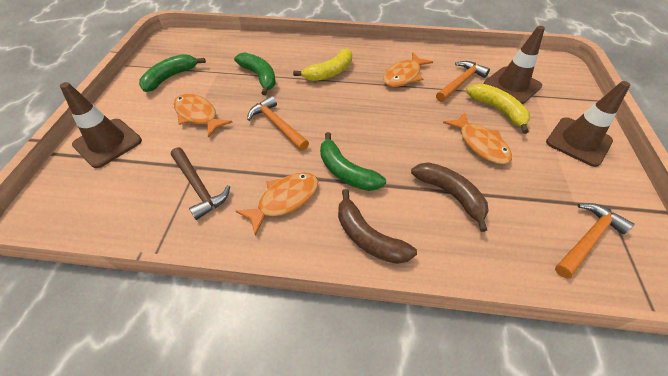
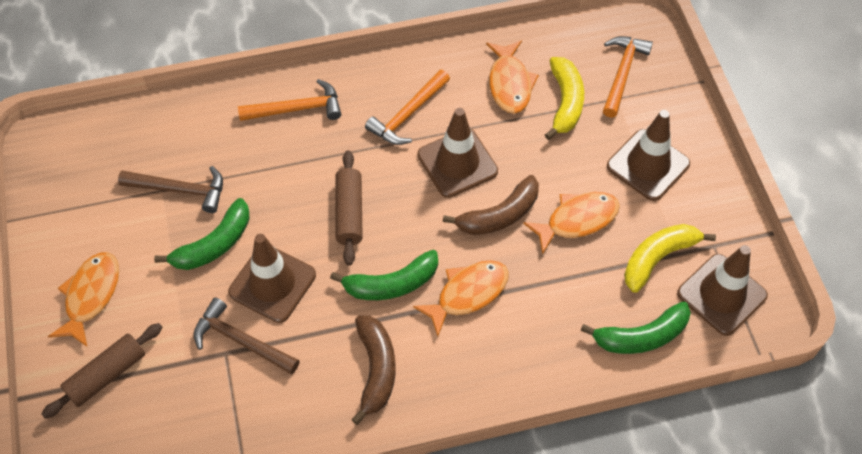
brown hammer: [171,148,230,220] = 1 -> [118,166,223,213] [194,298,300,374] = 2
brown rolling pin: none = 0 -> [42,323,163,419] [335,151,363,266] = 2
brown traffic cone: [60,82,142,168] [484,26,545,104] [546,81,630,167] = 3 -> [228,234,316,323] [418,108,498,198] [607,110,690,201] [677,245,768,336] = 4

